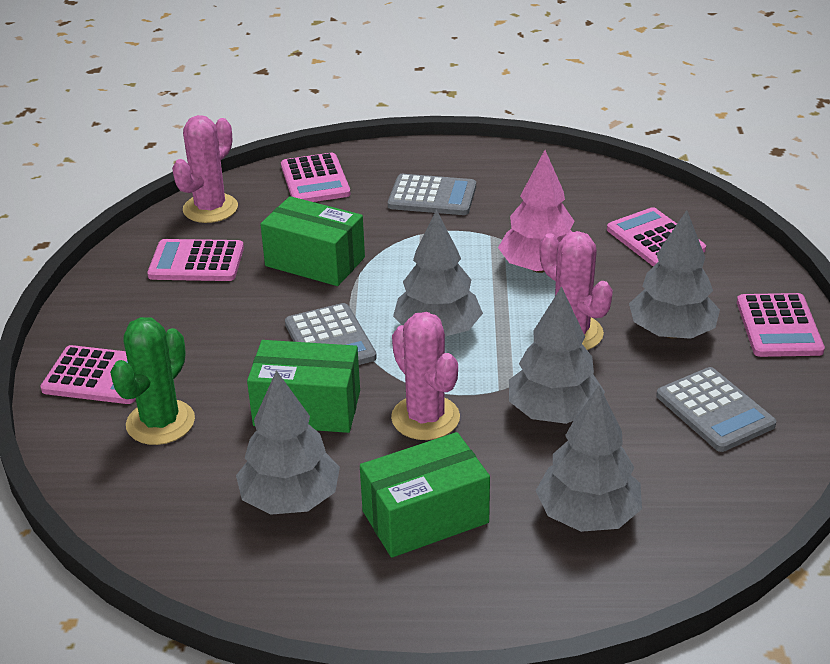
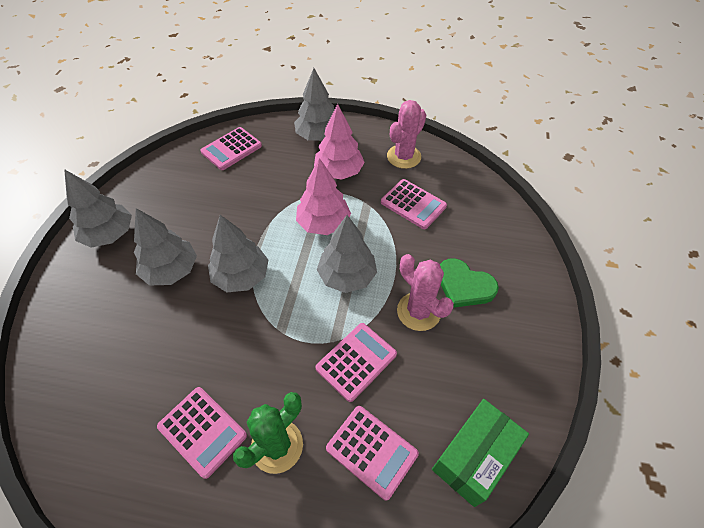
green box: [247,340,360,433] [260,196,365,286] [360,432,490,558] = 3 -> [432,399,529,507] = 1
green heart: none = 0 -> [440,258,499,308] = 1
grey calculator: [285,303,377,365] [388,174,476,215] [656,367,776,452] = 3 -> none = 0
pink cactus: [172,115,238,223] [391,312,460,440] [539,231,613,350] = 3 -> [387,100,426,169] [397,254,454,331] = 2
pink tree: [498,150,575,273] = 1 -> [296,158,351,235] [314,104,365,180] = 2

